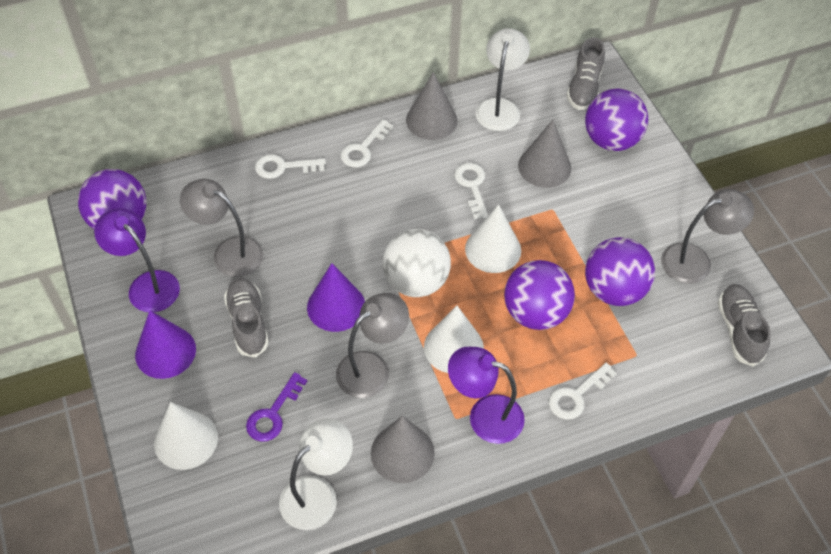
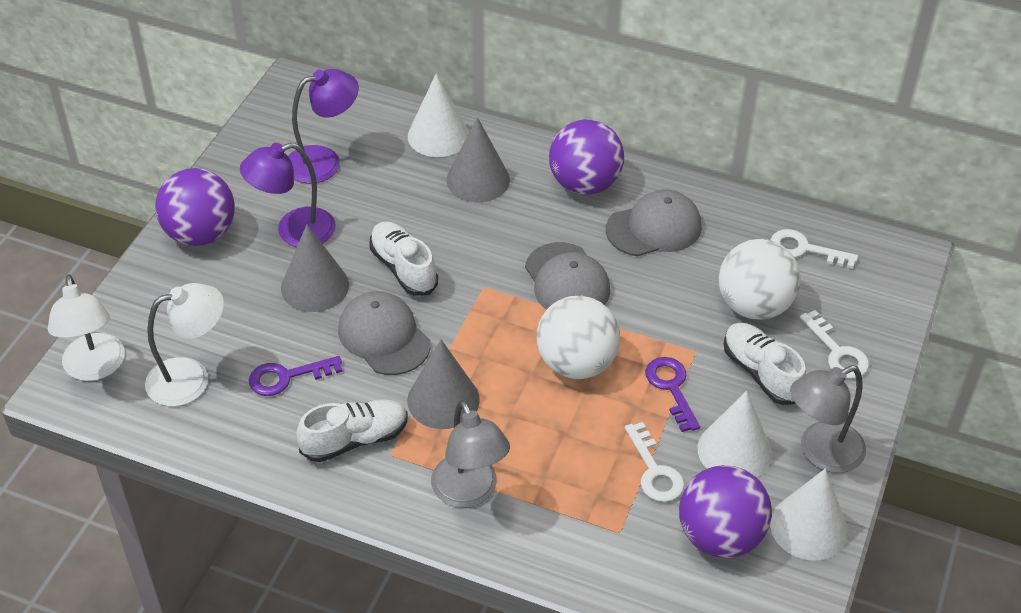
grey cap: none = 0 -> [338,291,431,375] [525,242,610,310] [606,189,702,256] = 3
grey lamp: [180,179,263,277] [336,293,409,398] [661,189,754,284] = 3 -> [431,400,510,508] [790,365,866,473] = 2
grey shoe: [224,278,269,358] [567,37,605,110] [718,284,771,367] = 3 -> none = 0
purple ball: [78,169,147,230] [504,260,575,330] [585,88,648,151] [585,237,655,306] = 4 -> [155,168,235,246] [549,119,624,195] [679,465,772,558] = 3
purple cone: [135,310,196,379] [307,263,365,332] = 2 -> none = 0
purple key: [246,372,307,442] = 1 -> [249,356,343,396] [645,357,700,432] = 2
white ball: [383,229,451,297] = 1 -> [536,296,620,379] [719,239,801,320] = 2
white key: [255,154,326,179] [340,119,393,167] [454,163,488,219] [549,363,617,419] = 4 -> [625,422,685,502] [771,229,858,269] [800,310,869,378] = 3
white shoe: none = 0 -> [296,399,408,462] [369,221,438,296] [724,323,806,405] = 3

